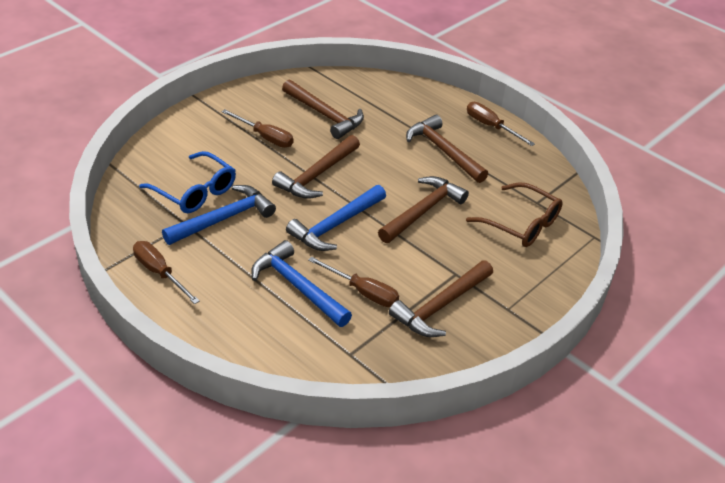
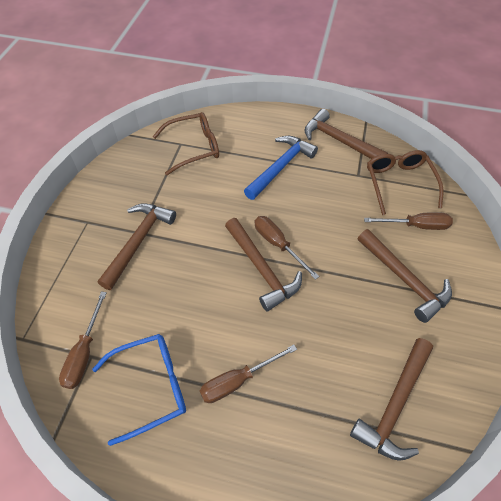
blue hammer: [162,185,276,245] [251,240,352,327] [286,185,386,251] = 3 -> [244,136,318,200] = 1
brown glasses: [466,182,563,247] = 1 -> [153,112,219,175] [367,150,444,215] = 2

